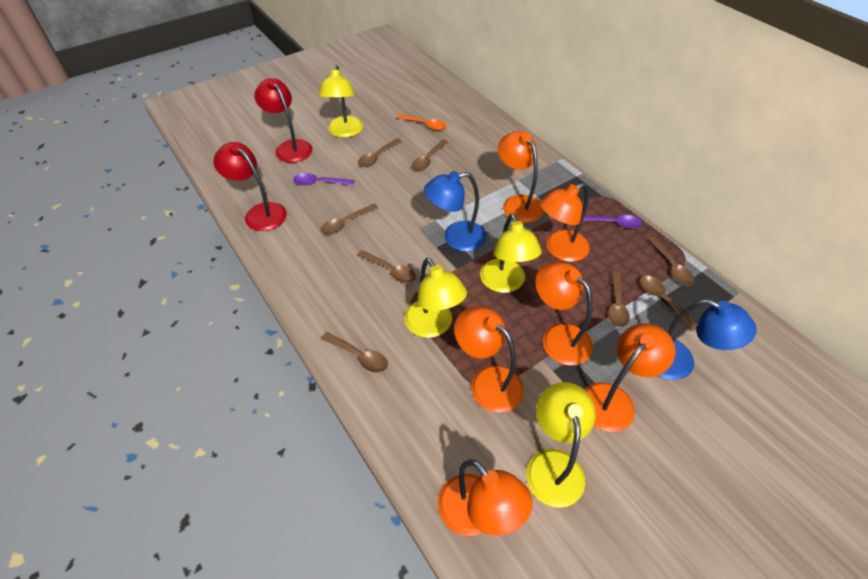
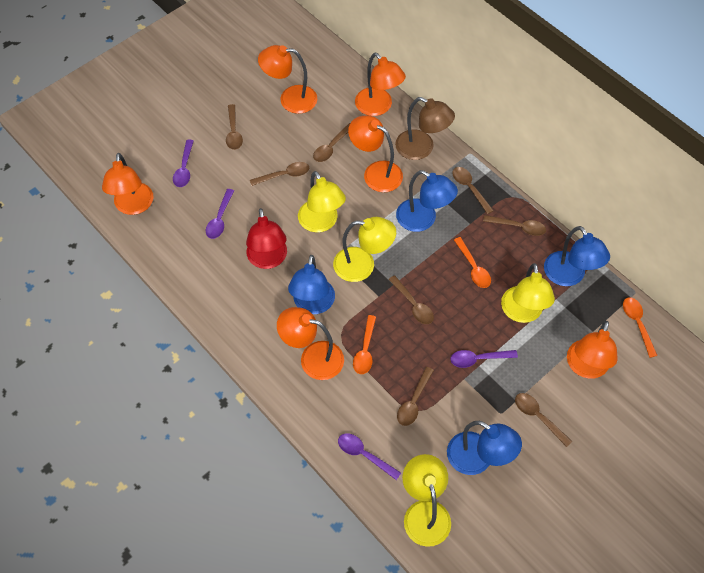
blue lamp: [424,171,487,252] [658,299,757,380] = 2 -> [288,255,335,314] [396,170,458,232] [447,421,522,475] [544,226,610,286] = 4
brown lamp: none = 0 -> [395,97,455,160] = 1
orange spoon: [396,114,447,130] = 1 -> [353,315,376,374] [454,237,491,288] [623,297,658,358] = 3
purple spoon: [293,173,355,185] [583,215,642,229] = 2 -> [173,140,194,187] [206,189,234,239] [338,433,401,480] [450,350,518,368] = 4
red lamp: [213,142,287,231] [254,78,312,163] = 2 -> [246,208,287,269] = 1

